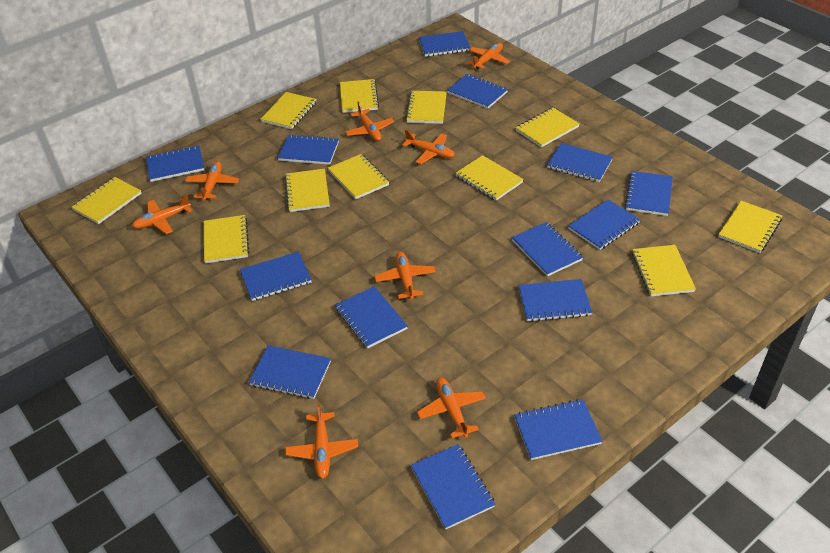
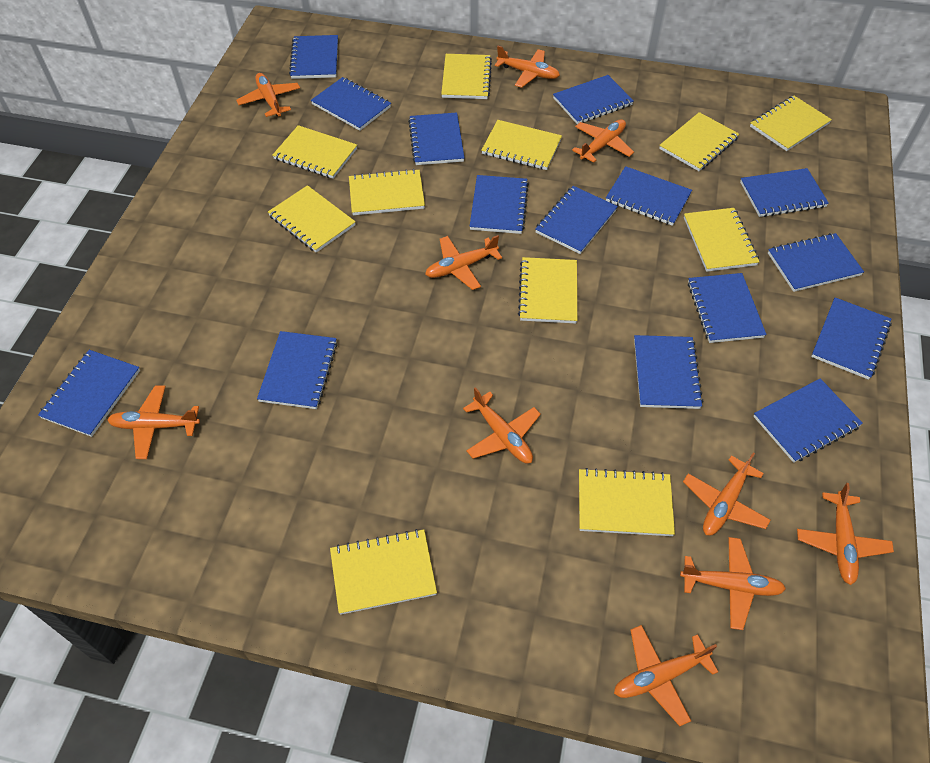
blue notebook: [146,145,204,182] [240,251,312,301] [249,345,331,399] [278,134,339,165] [335,286,408,349] [411,444,495,530] [418,31,470,57] [447,74,508,109] [512,222,583,277] [514,399,603,460] [518,279,592,322] [547,143,613,182] [568,199,640,250] [625,171,673,216] = 14 -> [38,350,140,437] [257,331,337,409] [289,35,338,79] [311,77,391,131] [408,112,465,165] [469,175,529,234] [535,186,618,254] [553,75,634,124] [606,166,692,226] [634,335,703,409] [688,273,767,343] [740,168,829,217] [753,378,863,463] [768,233,864,292] [811,297,892,380] = 15
orange plane: [132,194,192,234] [185,161,239,201] [285,403,358,479] [345,101,394,141] [374,252,436,300] [402,130,455,164] [417,377,486,438] [467,43,510,69] = 8 -> [107,385,200,459] [236,73,300,117] [425,235,502,290] [463,387,541,463] [495,46,560,88] [572,119,634,163] [614,625,718,726] [680,537,786,630] [683,452,771,536] [797,483,894,585] = 10

